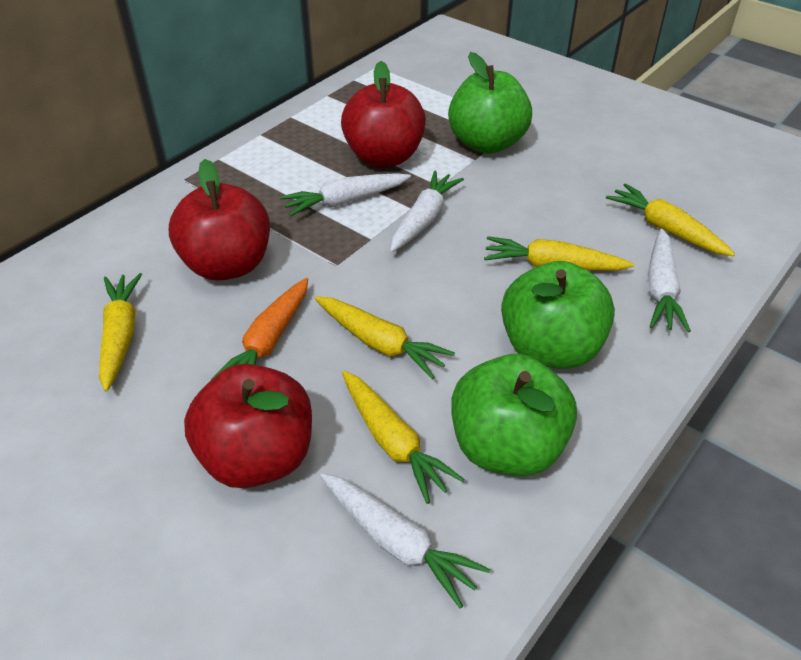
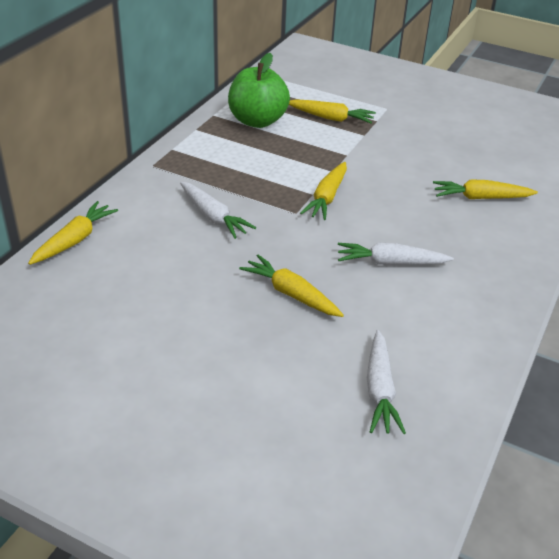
green apple: [448,52,532,154] [452,354,577,476] [501,261,615,369] = 3 -> [228,53,290,128] = 1
orange carrot: [211,278,308,380] = 1 -> none = 0
red apple: [169,159,270,281] [184,364,312,488] [341,61,426,167] = 3 -> none = 0
white carrot: [280,173,411,217] [320,473,490,609] [390,170,464,252] [648,229,691,332] = 4 -> [180,182,256,239] [338,242,454,265] [367,330,406,434] = 3

